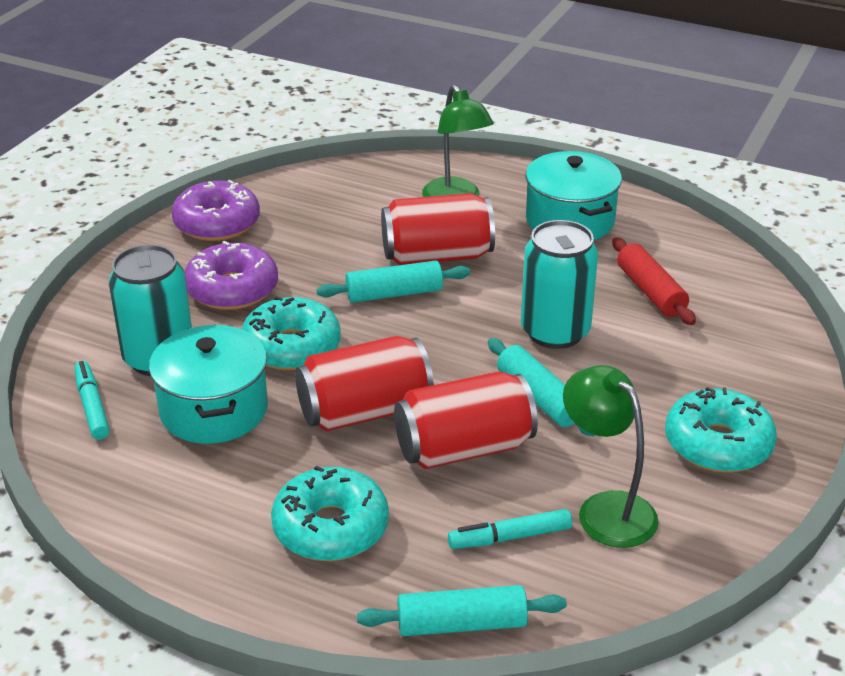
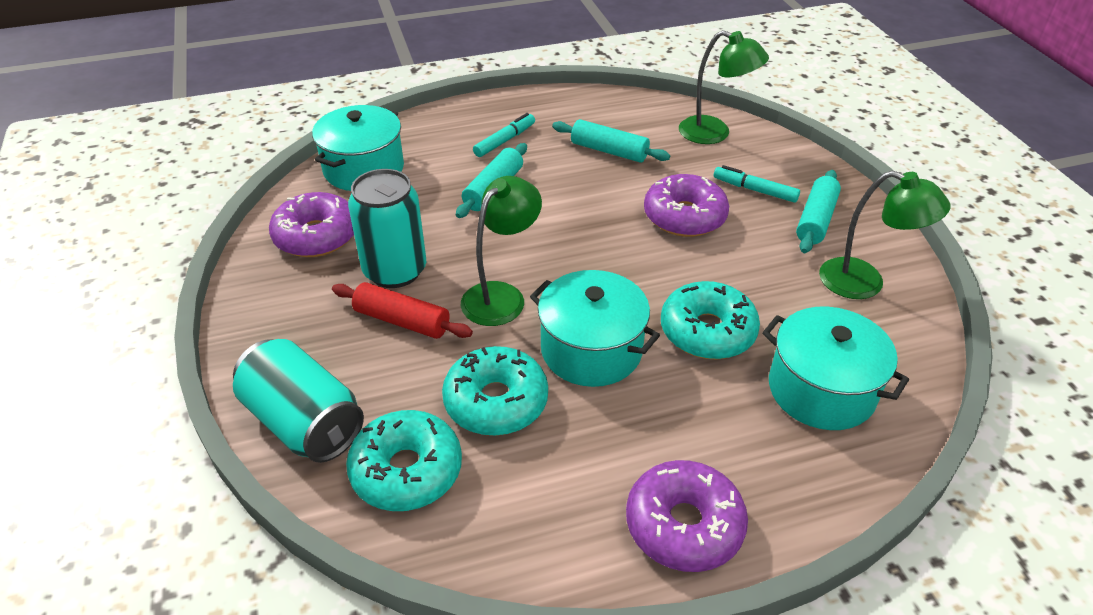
green lamp: [422,84,494,197] [563,365,659,548] = 2 -> [461,176,542,326] [679,30,769,144] [819,170,950,299] = 3
purple donut: [171,180,260,241] [185,241,278,310] = 2 -> [269,192,354,257] [626,460,748,572] [644,174,729,237] = 3
red can: [295,336,434,431] [381,193,495,265] [394,371,538,469] = 3 -> none = 0
turquoise pot: [149,325,268,444] [526,151,622,240] = 2 -> [312,105,404,191] [530,270,660,387] [762,307,909,430] = 3

